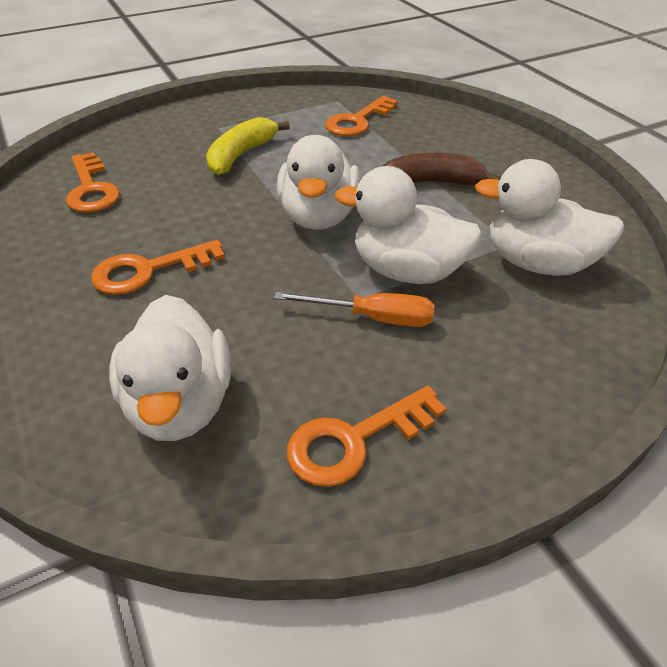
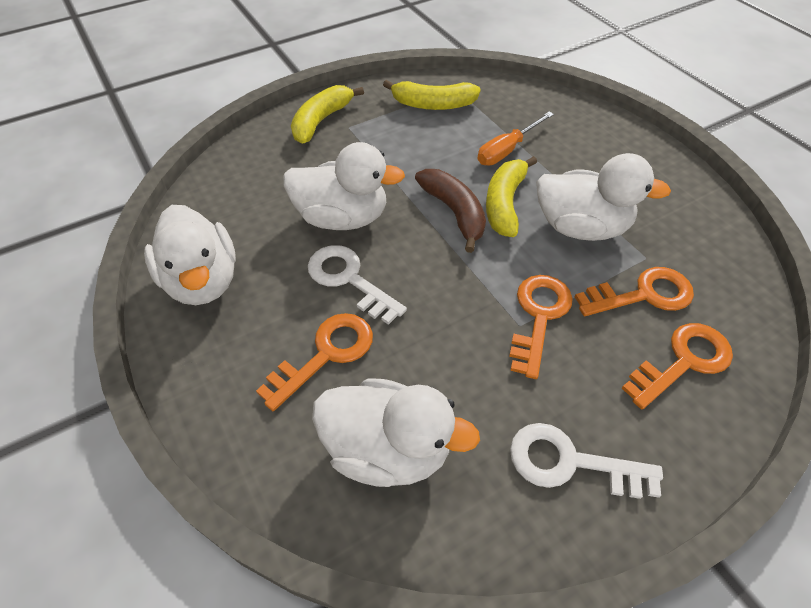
white key: none = 0 -> [308,245,407,325] [510,423,663,499] = 2
yellow banana: [206,117,290,175] = 1 -> [291,85,364,144] [383,80,481,110] [486,156,537,237] = 3

